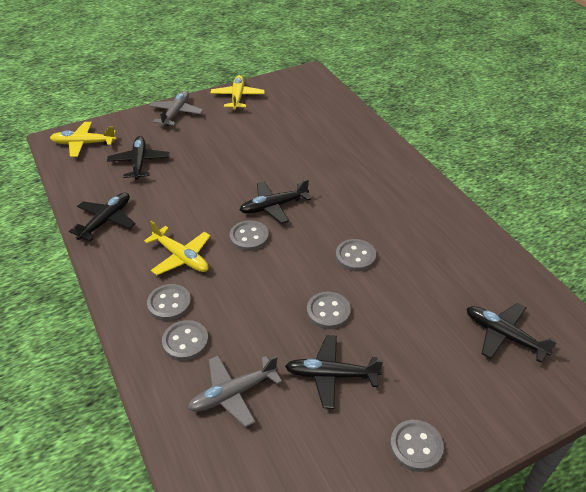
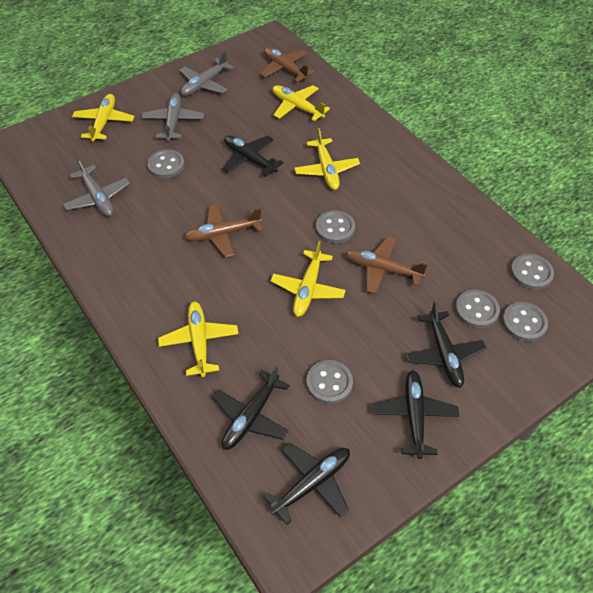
brown plane: none = 0 -> [184,204,263,258] [260,47,314,82] [345,237,427,294] = 3
grey plane: [149,91,203,126] [188,355,282,427] = 2 -> [63,158,130,216] [142,93,204,141] [180,51,234,96] = 3
yellow plane: [50,122,116,157] [144,221,211,275] [210,75,265,110] = 3 -> [72,94,135,142] [158,301,238,377] [271,241,346,317] [272,85,330,121] [294,128,360,190] = 5

